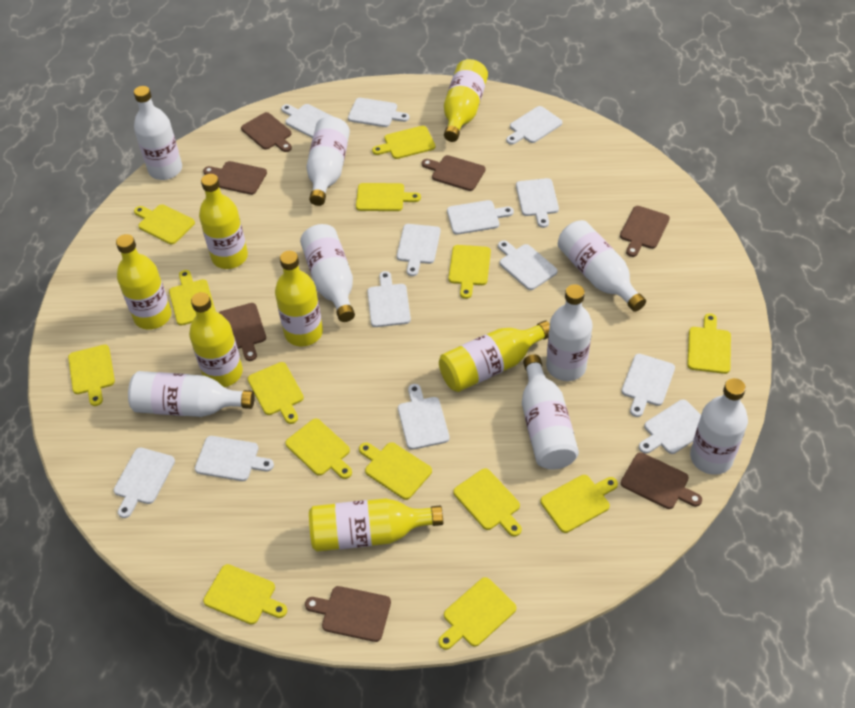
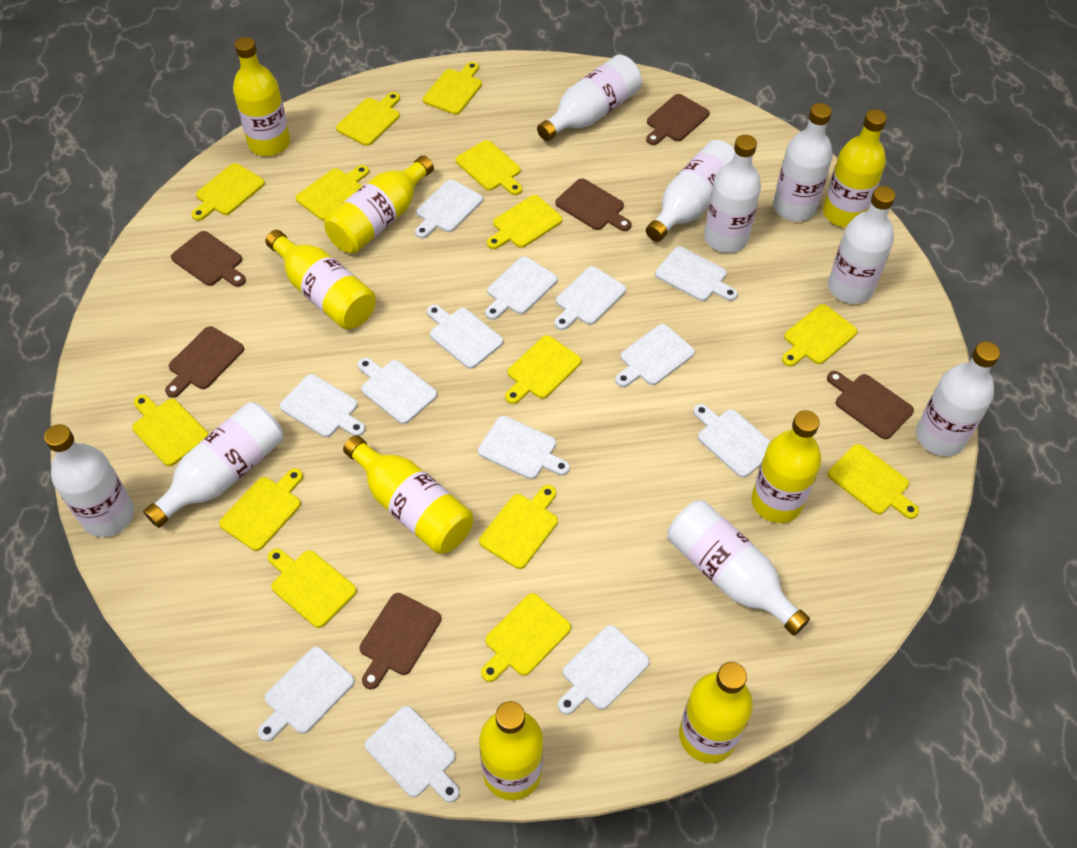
brown cutting board: [203,161,267,195] [219,303,266,361] [241,112,292,152] [305,586,391,642] [422,155,485,191] [620,206,670,257] [621,452,702,509] = 7 -> [165,326,244,398] [171,231,246,287] [359,593,441,689] [555,178,632,231] [646,94,710,145] [827,371,914,439] = 6
white bottle: [128,371,255,417] [134,86,182,180] [300,224,355,322] [306,117,350,206] [522,355,579,470] [546,284,593,381] [558,220,646,312] [690,378,748,475] = 8 -> [44,424,134,537] [143,402,283,528] [537,54,642,141] [646,140,735,242] [667,500,810,636] [704,135,761,253] [773,103,833,221] [828,186,895,304] [916,341,1000,456] = 9
yellow bottle: [116,234,172,330] [189,292,243,387] [199,174,248,269] [275,251,323,346] [309,498,443,552] [439,321,550,392] [444,59,488,142] = 7 -> [233,37,290,156] [266,230,376,329] [324,155,434,254] [343,435,473,554] [479,701,543,800] [679,662,753,763] [752,410,821,523] [823,109,887,228] = 8

